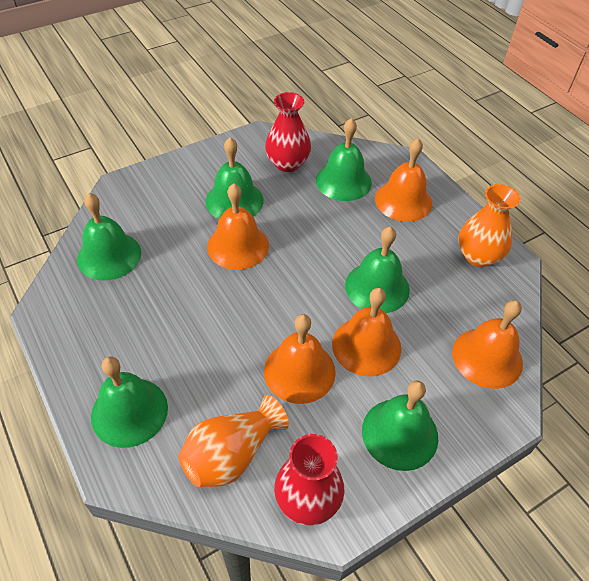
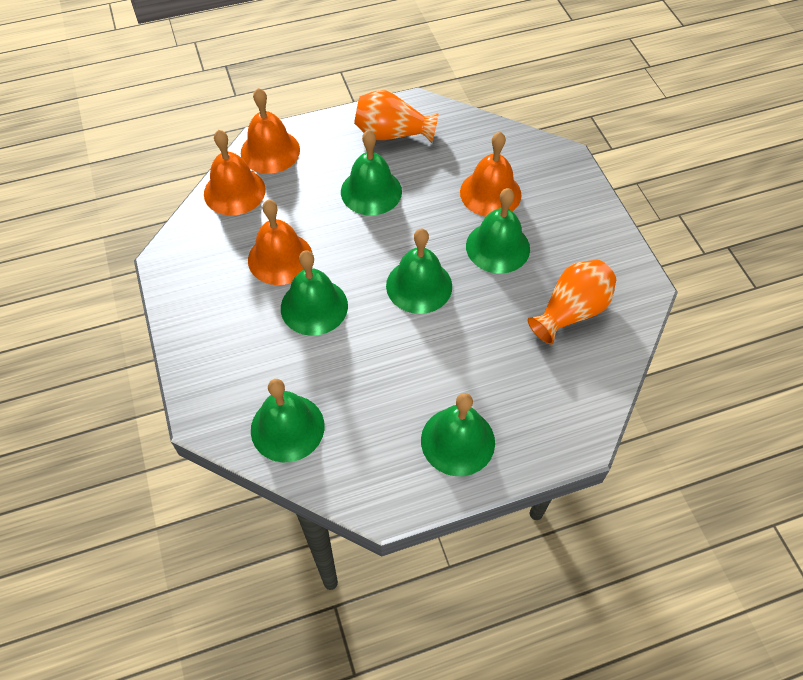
orange bell: [207,183,269,270] [264,314,336,404] [332,288,401,376] [375,138,432,222] [452,300,523,389] = 5 -> [204,130,266,215] [241,88,300,174] [248,200,313,285] [460,132,521,217] = 4
red vase: [265,92,311,172] [274,434,344,526] = 2 -> none = 0

